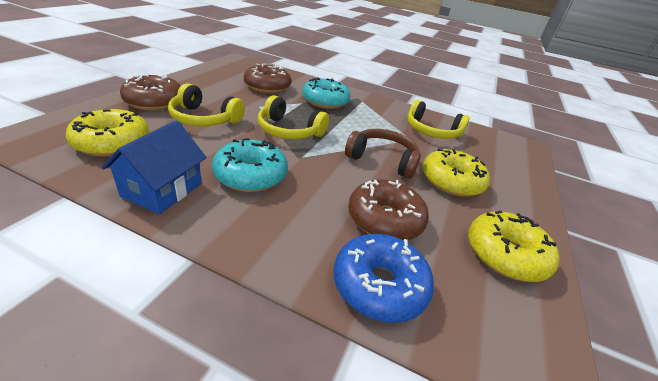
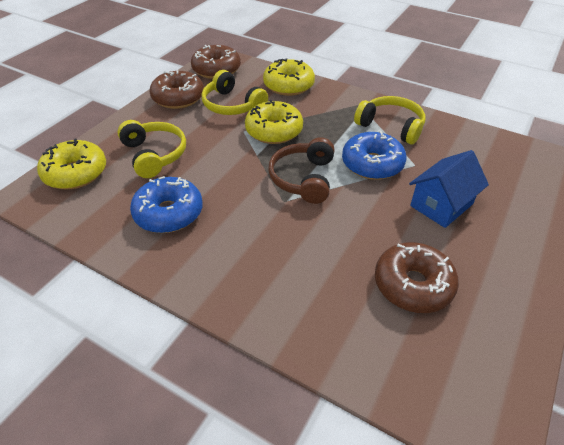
blue donut: [334,234,434,323] = 1 -> [130,176,203,233] [342,131,407,180] = 2
turquoise donut: [212,138,288,192] [302,78,350,109] = 2 -> none = 0

